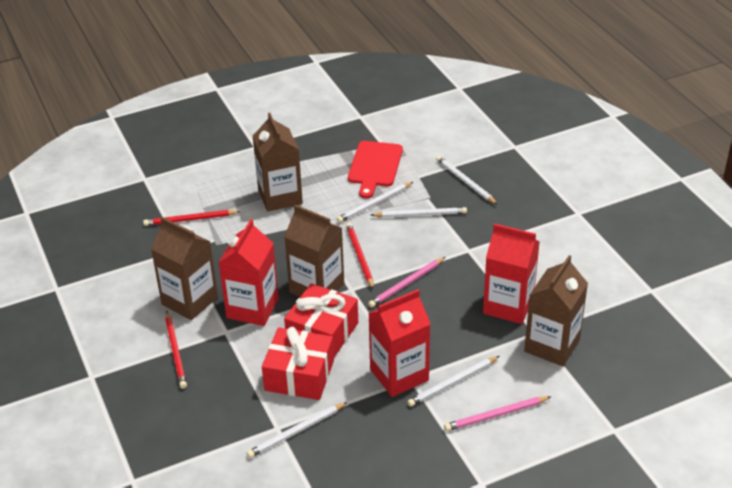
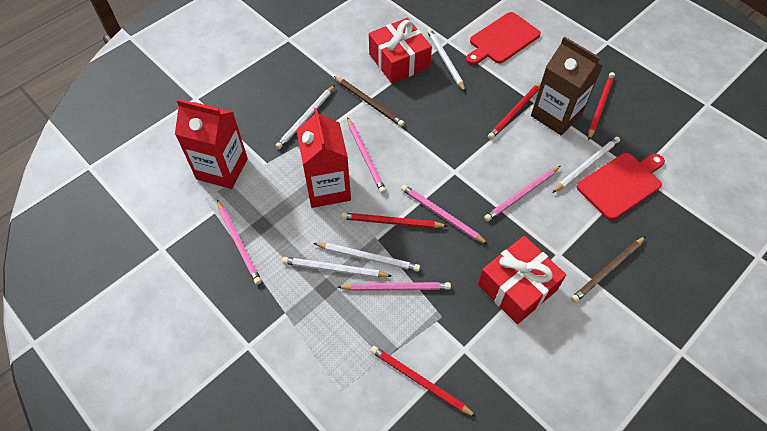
brown carton: [151,217,218,320] [253,113,303,212] [284,205,344,297] [524,255,588,366] = 4 -> [531,36,603,135] = 1
brown pencil: none = 0 -> [334,76,404,127] [571,236,646,303] = 2
pink pencil: [368,257,445,308] [444,396,551,431] = 2 -> [217,200,262,285] [338,282,451,291] [347,117,386,193] [401,185,488,244] [484,166,560,221] = 5
red carton: [218,219,279,326] [368,289,430,397] [483,223,540,324] = 3 -> [175,99,248,189] [296,108,351,208] = 2
red cutting board: [348,141,403,199] = 1 -> [466,12,541,65] [577,153,665,220] = 2
red pencil: [143,210,241,226] [165,311,187,389] [346,223,374,290] = 3 -> [341,212,447,228] [370,346,477,417] [488,82,541,139] [588,72,615,140] = 4

